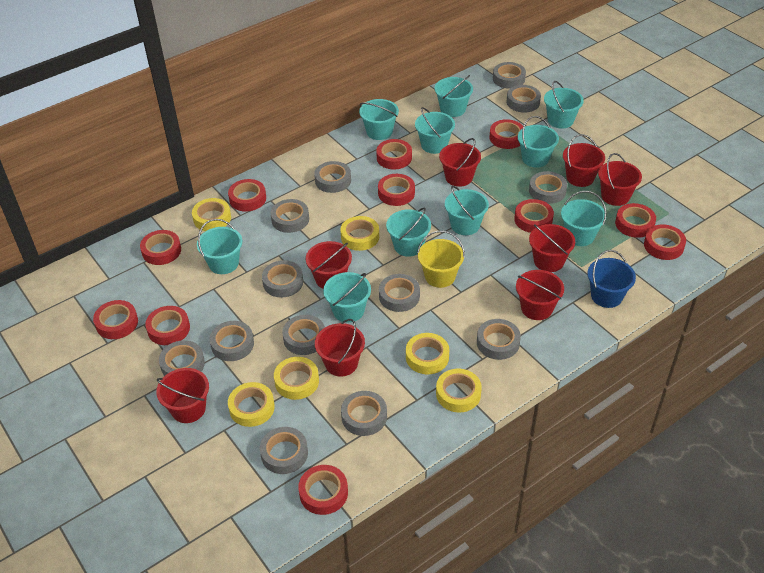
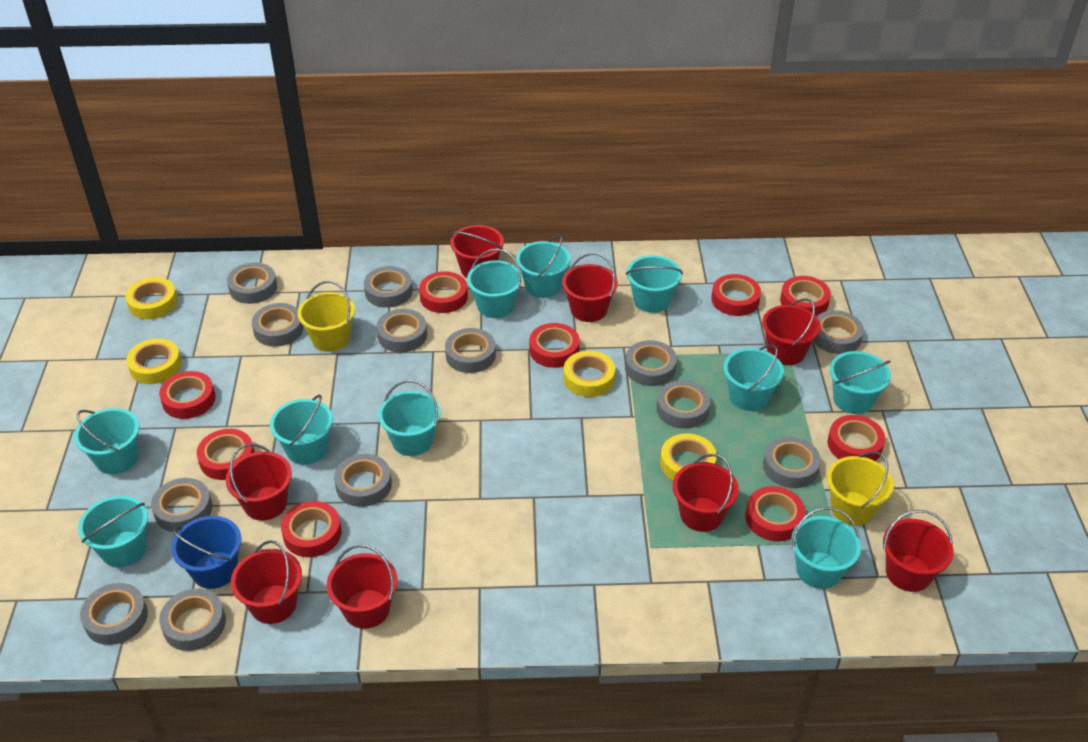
red tape: [93,300,138,339] [140,230,181,265] [145,306,190,345] [228,179,266,212] [298,465,348,515] [376,139,412,169] [378,174,415,206] [489,119,523,149] [514,199,554,233] [615,203,656,238] [644,224,686,260] = 11 -> [159,371,216,419] [197,429,255,480] [281,501,341,557] [419,271,468,313] [529,323,580,368] [711,274,761,316] [745,486,805,541] [780,276,831,317] [828,415,885,461] = 9
yellow bucket: [417,231,465,288] = 1 -> [298,281,355,352] [827,451,894,526] = 2
yellow tape: [192,198,231,231] [228,382,275,427] [274,357,319,400] [341,216,379,251] [406,333,449,374] [436,369,482,413] = 6 -> [125,277,178,319] [126,338,182,384] [564,351,615,397] [660,433,716,481] = 4

